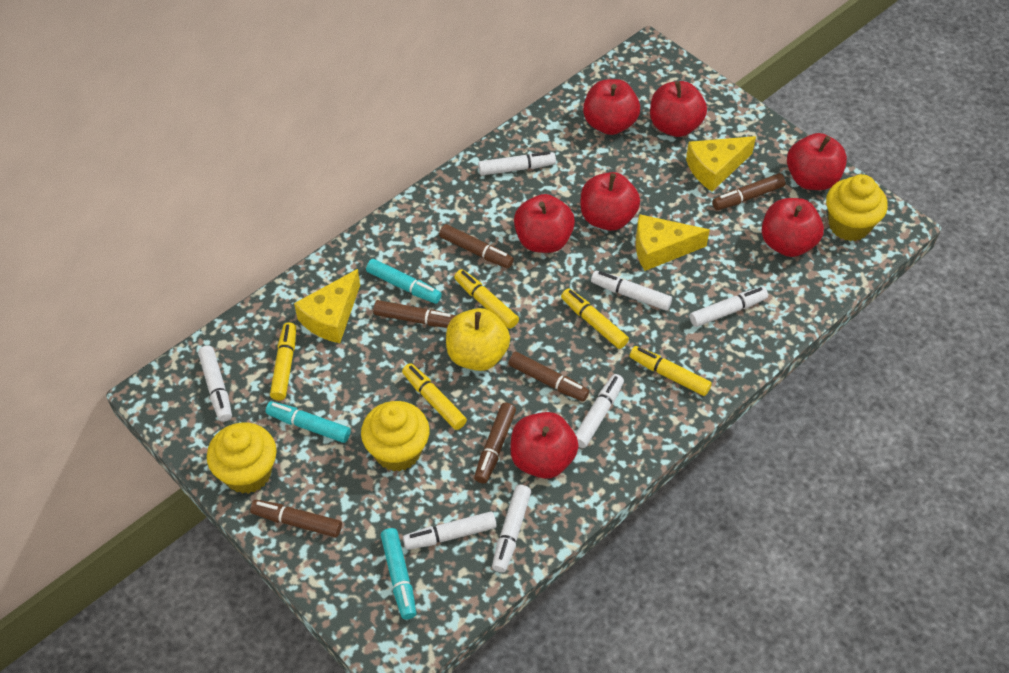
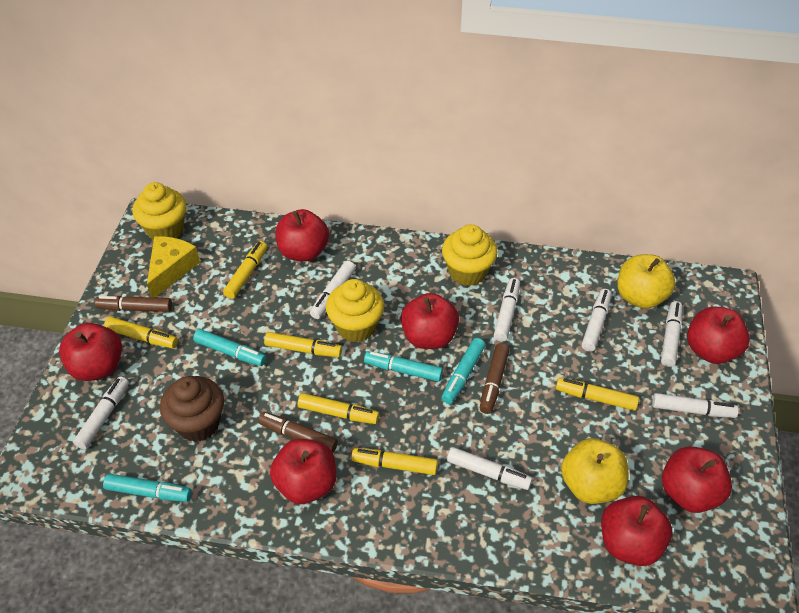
brown cupcake: none = 0 -> [160,376,224,442] = 1
brown marker: [250,500,342,537] [373,300,456,328] [439,224,514,269] [474,403,516,484] [508,352,589,402] [712,173,786,210] = 6 -> [95,296,172,312] [258,412,338,452] [480,343,509,414] = 3
turquoise marker: [266,401,351,443] [366,259,442,304] [381,528,416,620] = 3 -> [103,474,192,502] [193,329,266,366] [364,351,443,382] [442,338,486,404] = 4
yellow apple: [446,308,510,371] = 1 -> [561,439,628,504] [617,254,675,309] = 2
yellow cheese: [294,269,360,343] [636,214,710,271] [686,136,756,191] = 3 -> [147,236,200,298] = 1
yellow marker: [270,322,296,401] [402,363,467,430] [454,269,519,329] [561,288,629,349] [630,346,712,396] = 5 -> [104,317,178,348] [223,241,267,299] [264,332,342,357] [298,393,379,424] [351,448,438,475] [556,378,639,411] = 6

